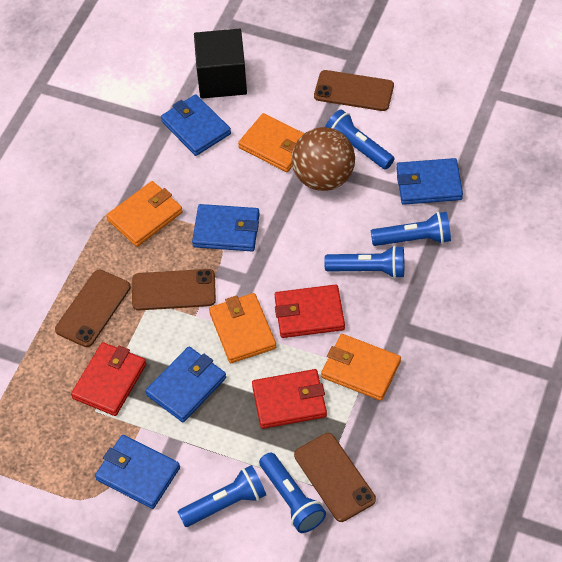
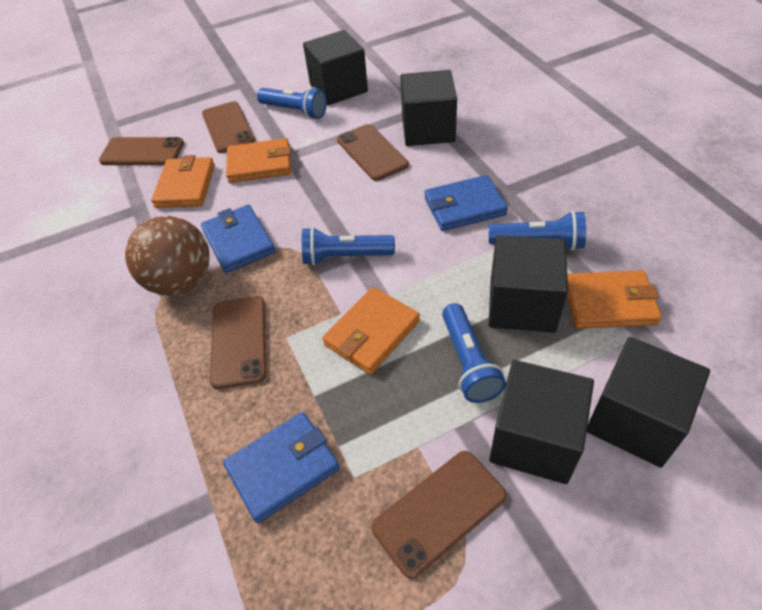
black cube: [194,29,247,99] = 1 -> [303,30,368,105] [400,70,457,146] [489,235,568,333] [489,360,594,484] [587,337,710,468] = 5
blue flashlight: [178,465,266,527] [259,452,326,533] [324,245,404,278] [325,109,395,170] [371,212,451,246] = 5 -> [257,87,327,119] [302,227,395,266] [442,303,506,403] [488,211,586,250] = 4
blue wallet: [95,435,180,509] [145,346,226,422] [161,94,231,156] [192,204,259,251] [396,158,463,205] = 5 -> [201,205,275,273] [223,412,340,523] [425,175,508,231] = 3
brown phone: [55,269,131,347] [132,269,216,310] [294,433,376,522] [314,70,394,111] = 4 -> [99,137,184,165] [202,101,255,153] [210,296,267,389] [337,124,409,181] [371,451,507,579] = 5
red wallet: [71,342,146,416] [252,369,327,429] [275,284,345,338] = 3 -> none = 0

